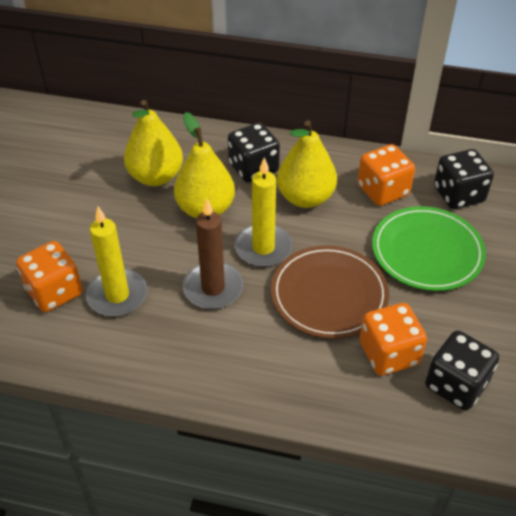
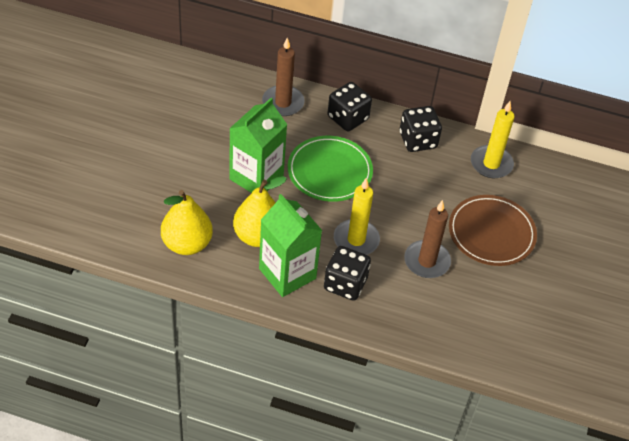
brown candle: [183,199,243,309] = 1 -> [262,38,304,116] [404,200,451,278] = 2
green carton: none = 0 -> [229,98,287,193] [259,194,322,297] = 2
orange dice: [16,241,83,312] [358,144,415,206] [360,303,427,376] = 3 -> none = 0
yellow pear: [124,100,183,186] [174,112,235,218] [277,120,337,208] = 3 -> [161,190,213,255] [233,176,287,247] = 2

